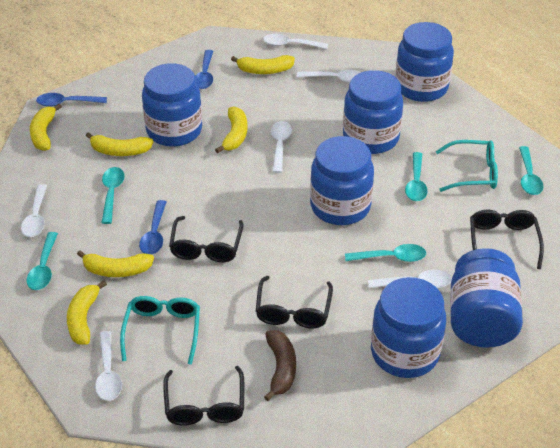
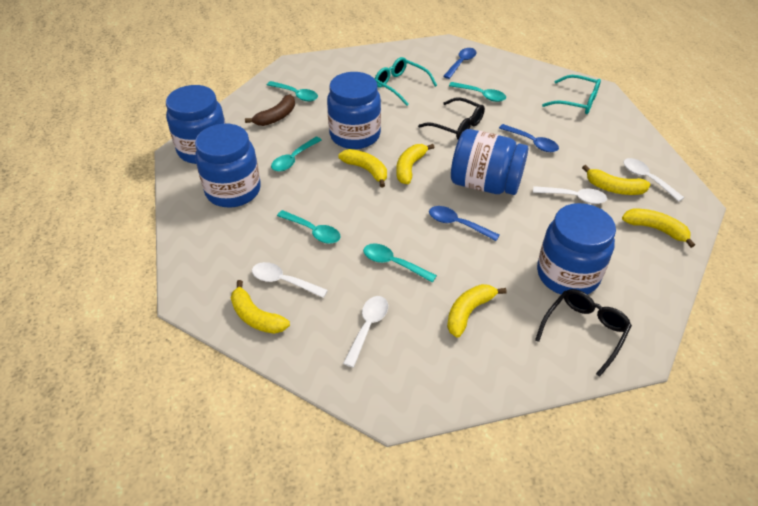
black glasses: [163,366,244,426] [169,216,244,262] [256,276,333,329] [470,209,544,269] = 4 -> [418,97,485,140] [535,289,632,377] = 2
blue jar: [142,63,202,147] [310,136,374,225] [343,70,403,154] [371,277,446,378] [395,22,454,102] [450,248,523,348] = 6 -> [166,85,226,164] [195,124,261,208] [327,72,381,149] [451,129,529,195] [537,203,616,295] = 5
white spoon: [21,184,47,237] [95,331,122,401] [263,34,328,49] [271,121,292,173] [297,70,361,83] [368,270,452,288] = 6 -> [252,262,328,298] [343,296,388,367] [533,186,607,204] [623,158,684,202] = 4

